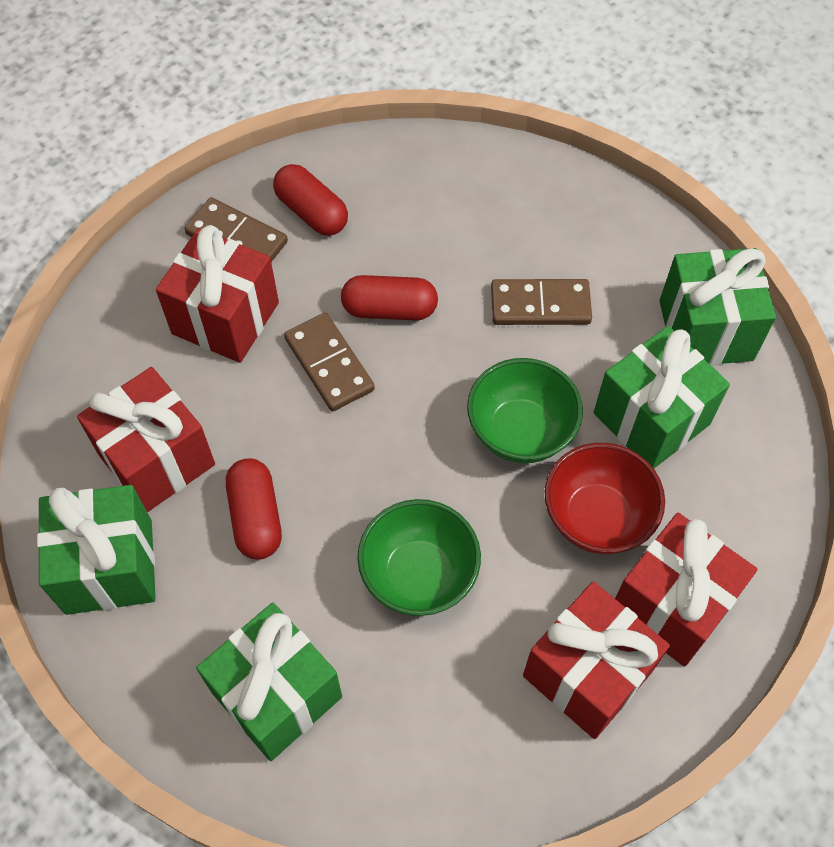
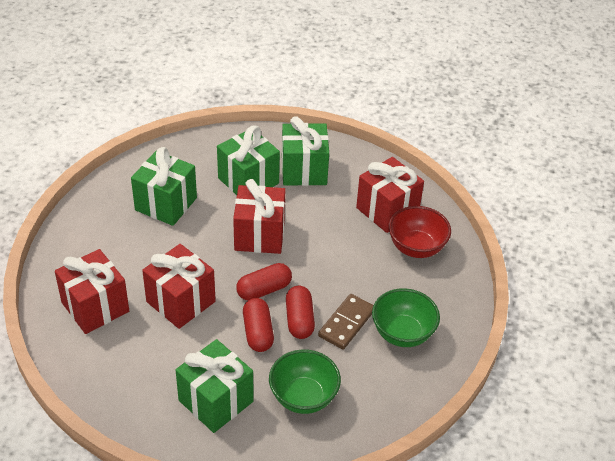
brown domino: [184,197,288,262] [284,313,375,411] [491,279,592,325] = 3 -> [318,294,374,349] = 1

